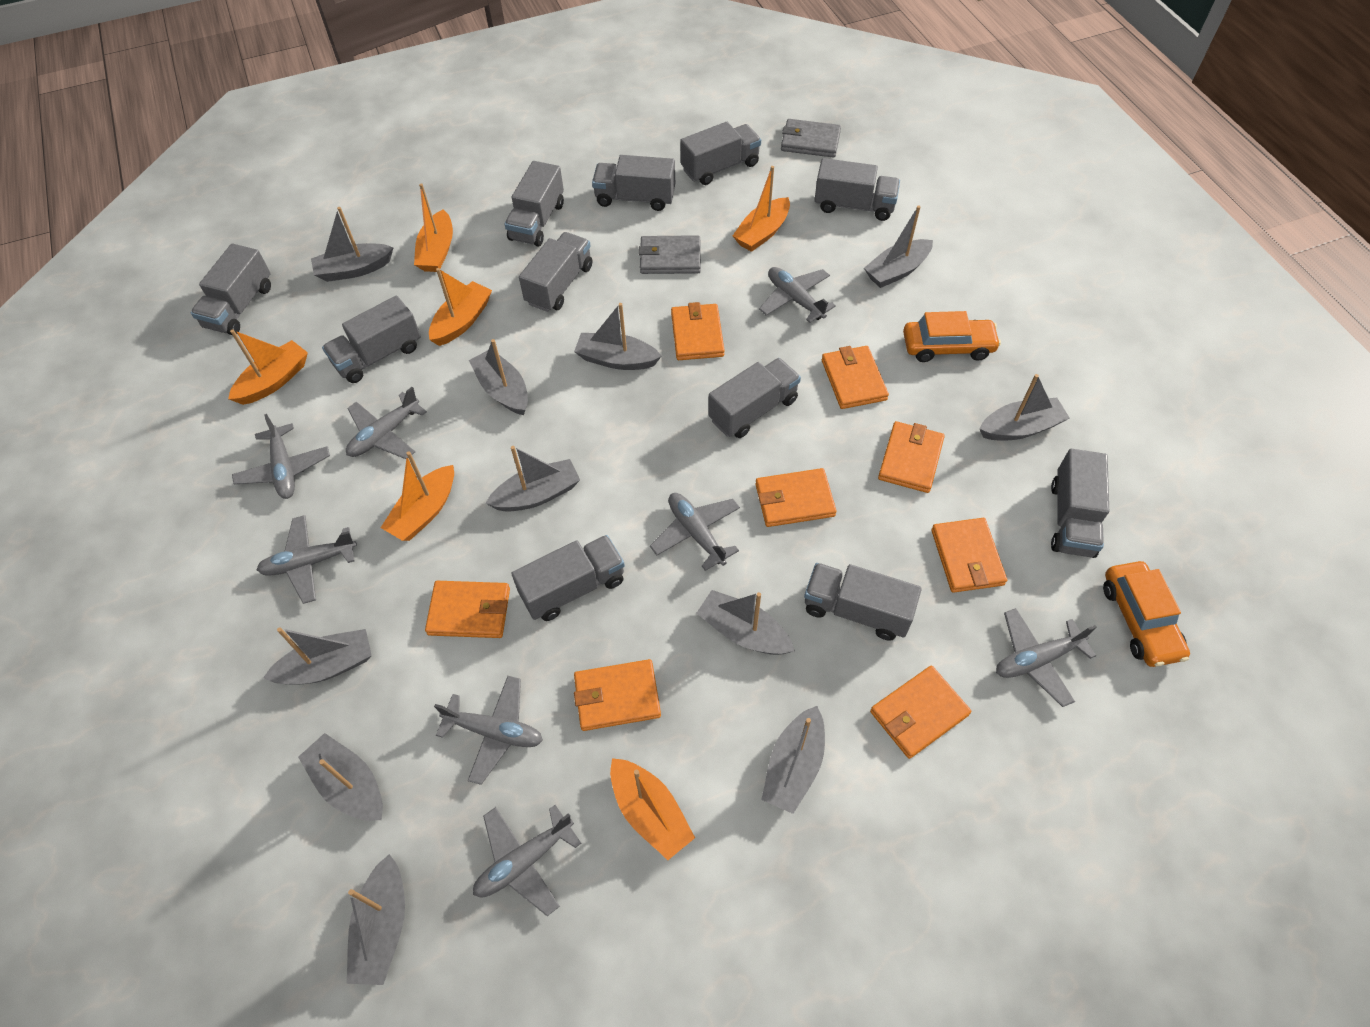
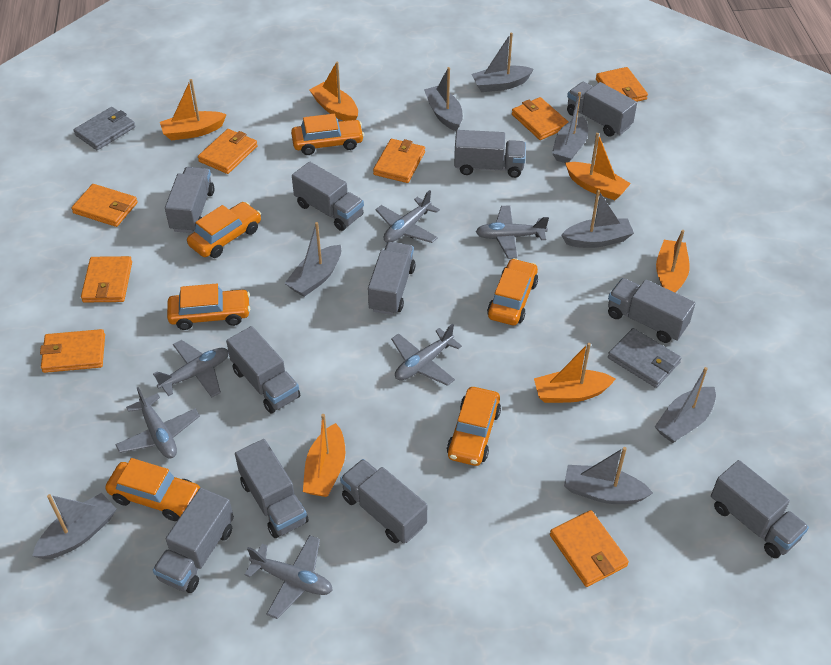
grey boat: [263,627,372,685] [298,733,383,821] [311,207,393,282] [347,854,405,985] [469,339,528,415] [485,446,580,512] [574,303,662,370] [696,590,795,655] [761,706,825,814] [864,205,933,288] [980,374,1069,440] = 11 -> [32,493,116,559] [285,222,341,297] [424,67,463,131] [471,33,534,92] [552,92,588,163] [561,190,634,248] [564,447,653,504] [655,367,716,443] = 8
grey plane: [232,414,330,499] [257,515,357,604] [346,387,427,459] [434,676,543,785] [473,805,581,916] [650,493,740,571] [759,267,836,323] [996,608,1097,707] = 8 -> [115,387,200,458] [153,340,229,398] [244,535,333,619] [376,190,440,243] [391,324,462,386] [476,206,549,259] = 6
orange car: [903,311,1001,362] [1103,561,1190,667] = 2 -> [105,458,200,521] [167,284,250,330] [187,202,261,258] [291,114,364,155] [447,387,501,466] [487,258,538,325] = 6

